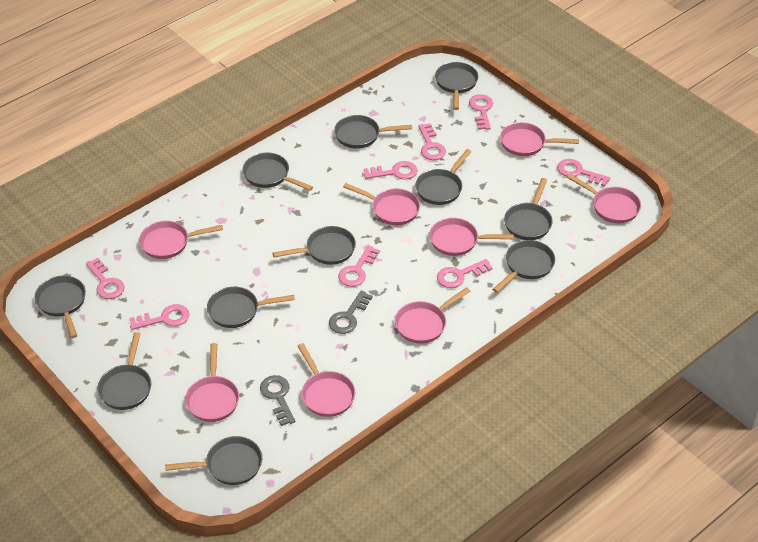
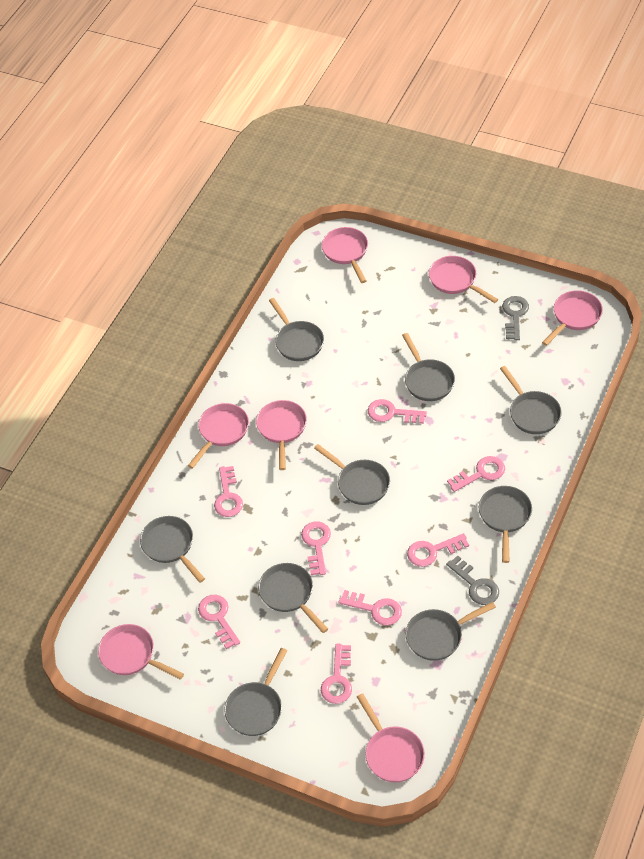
grey pan: [34,276,86,338] [97,332,151,410] [165,436,262,485] [207,287,295,328] [243,153,313,191] [273,226,356,265] [334,115,412,149] [415,149,471,205] [435,62,479,110] [492,240,555,293] [504,178,553,240] = 11 -> [140,516,205,583] [224,648,287,736] [258,563,328,633] [269,298,324,361] [314,444,390,505] [402,333,455,401] [406,602,496,661] [479,486,532,563] [500,366,562,434] = 9
pink pan: [139,221,223,259] [185,343,239,422] [298,343,355,417] [343,183,420,225] [395,287,470,344] [429,218,514,256] [500,122,579,156] [567,174,641,223] = 8 -> [98,624,184,680] [188,403,249,468] [256,400,307,470] [322,227,368,283] [357,693,425,782] [429,256,498,303] [542,290,603,346] = 7

